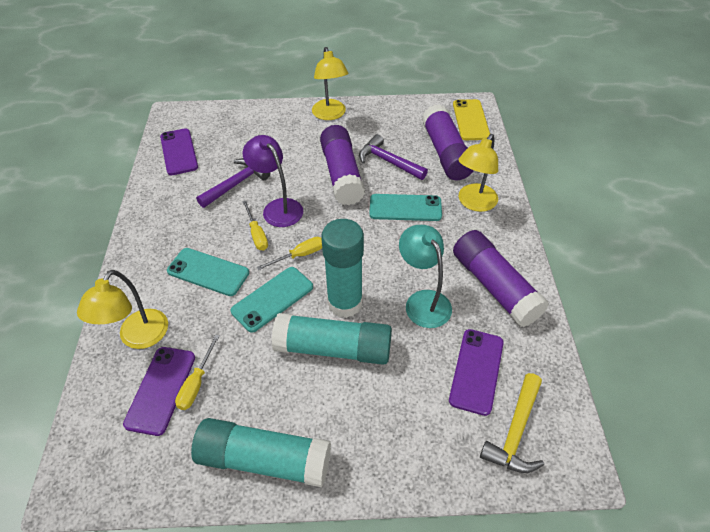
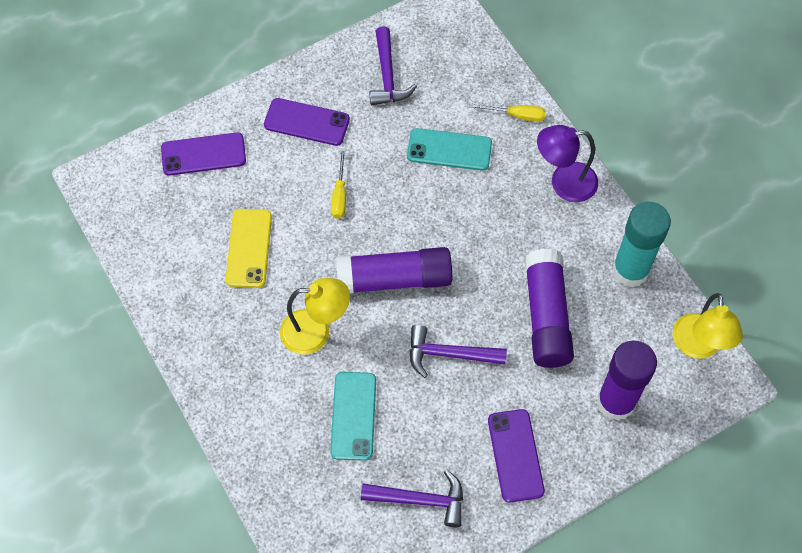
purple hammer: [196,158,270,208] [359,134,428,180] = 2 -> [361,470,463,527] [369,26,417,105] [409,325,507,378] = 3
turquoise glue stick: [191,418,331,487] [272,313,392,365] [321,219,364,318] = 3 -> [612,201,671,287] = 1
turquoise lamp: [399,225,452,328] = 1 -> none = 0
turquoise phone: [167,248,249,296] [231,267,313,333] [369,194,442,221] = 3 -> [330,372,376,461] [407,128,492,171] = 2
yellow hammer: [480,373,544,473] = 1 -> none = 0
yellow lamp: [77,270,168,349] [312,47,348,120] [458,134,498,212] = 3 -> [280,278,350,355] [673,293,743,359] = 2
yellow screwdriver: [175,334,220,410] [242,201,268,250] [257,237,322,270] = 3 -> [331,148,346,219] [469,103,546,122] = 2

